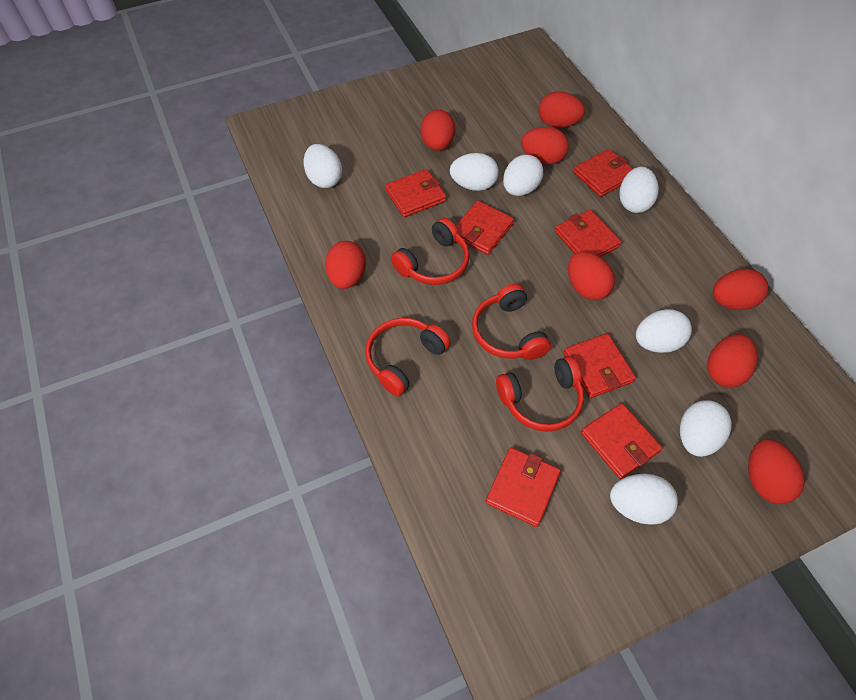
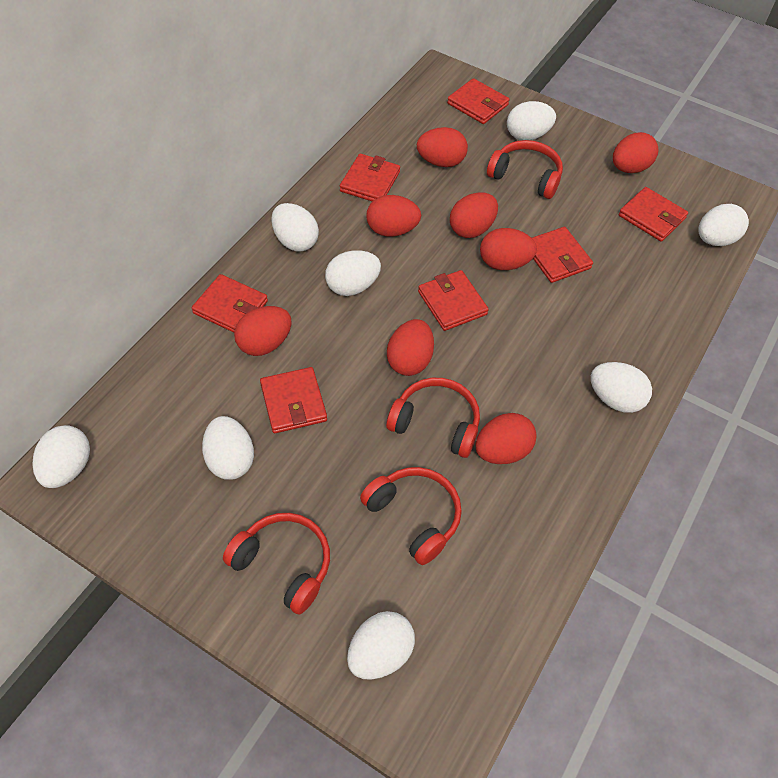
white egg: [304,144,342,188] [450,153,499,191] [503,155,543,196] [610,474,678,525] [619,167,659,213] [636,309,692,353] [680,400,732,457] = 7 -> [33,425,90,488] [202,416,254,480] [271,203,319,252] [325,250,381,296] [347,611,415,680] [507,101,556,140] [591,362,652,413] [698,204,749,246] = 8

